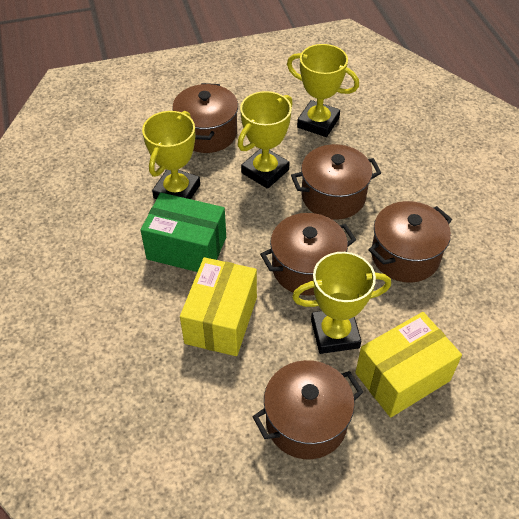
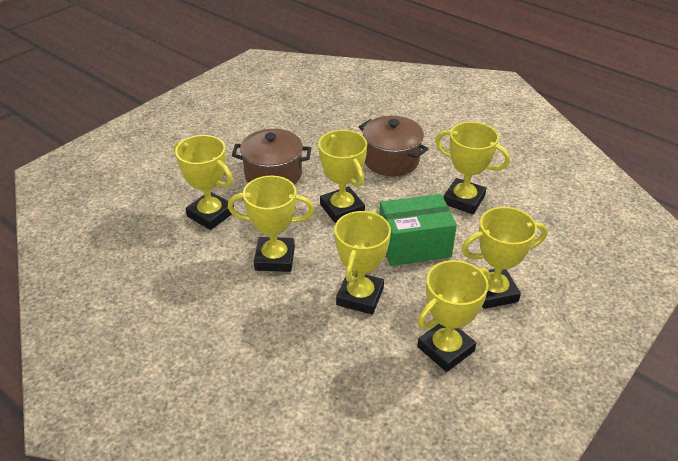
brown pot: [172,83,238,153] [252,360,363,459] [260,213,356,296] [291,144,381,220] [368,201,452,283] = 5 -> [232,129,311,185] [359,116,428,176] = 2
yellow box: [180,257,257,356] [355,312,462,418] = 2 -> none = 0
yellow trophy: [142,111,200,199] [238,91,293,189] [287,44,359,137] [292,252,391,354] = 4 -> [174,135,234,230] [228,176,314,272] [318,130,367,223] [334,210,391,314] [417,260,489,372] [435,122,510,214] [462,207,547,309] = 7

